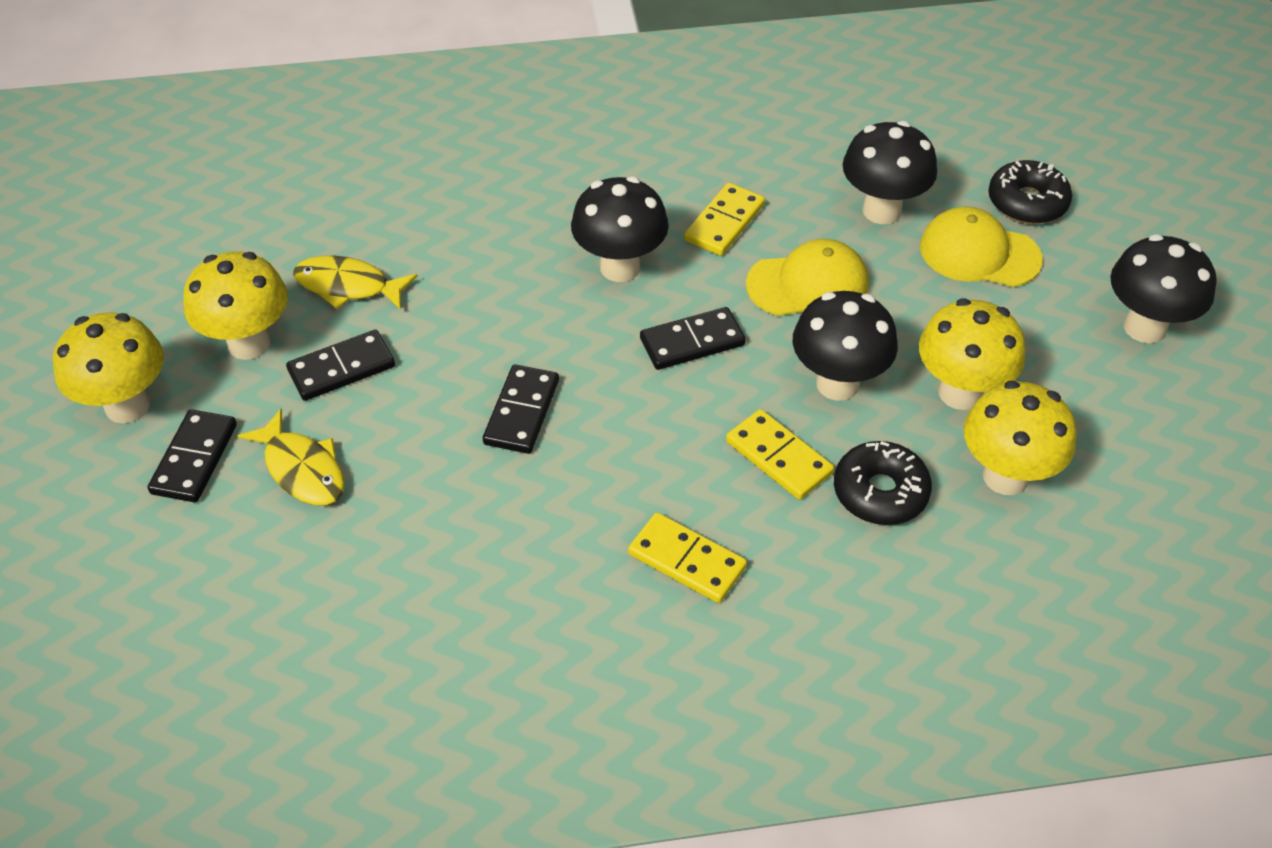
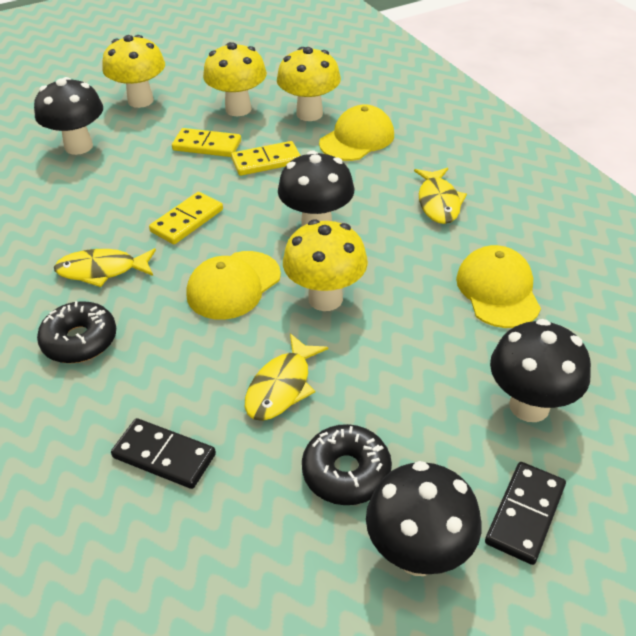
black domino: [148,409,237,502] [286,330,395,401] [483,364,559,454] [640,307,746,370] = 4 -> [111,418,216,489] [485,462,566,565] = 2
yellow cap: [746,239,869,316] [920,206,1043,287] = 2 -> [186,251,281,320] [319,104,394,161] [456,245,541,328] = 3
yellow fish: [237,409,345,505] [293,256,418,310] = 2 -> [54,248,156,287] [245,333,328,421] [414,168,467,224] = 3

